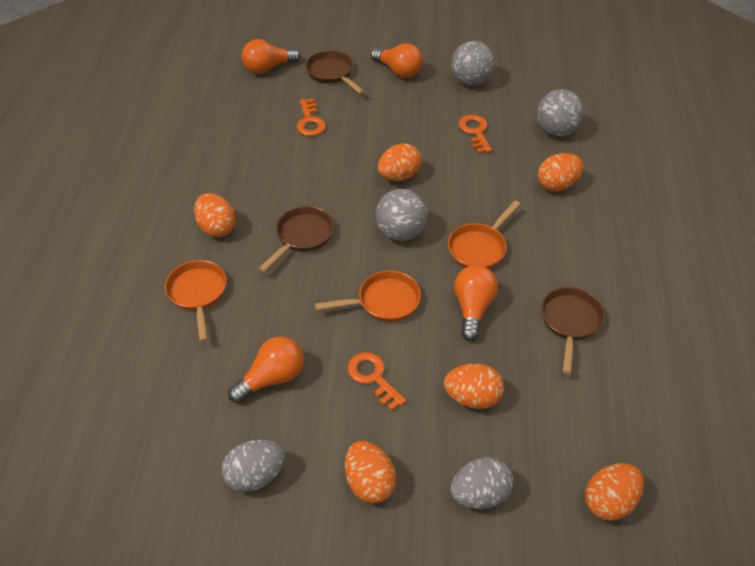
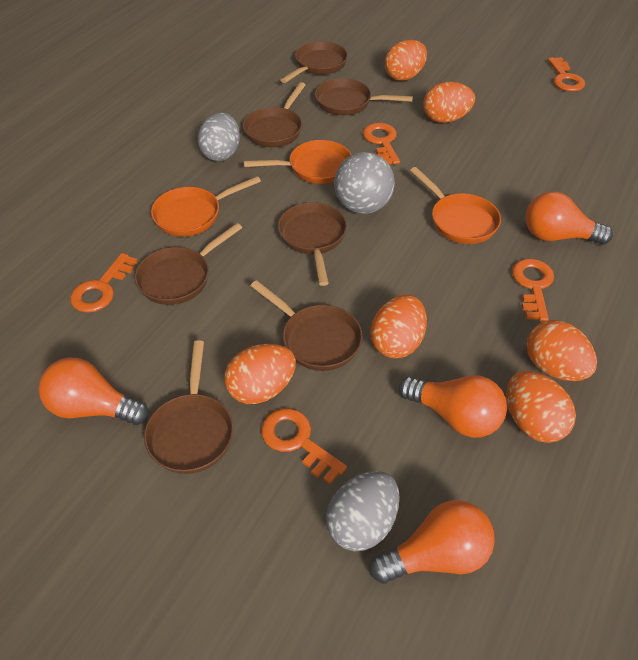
brown pan: [258,206,334,272] [305,50,364,94] [541,287,605,374] = 3 -> [135,223,242,305] [144,340,234,474] [243,82,306,147] [251,280,362,371] [278,202,347,286] [281,41,348,83] [315,78,413,115] = 7
grey ball: [376,189,427,241] [451,41,495,86] [537,89,584,136] = 3 -> [334,152,395,214] = 1
orange key: [297,99,326,136] [347,352,406,411] [458,114,492,154] = 3 -> [70,253,138,313] [261,408,347,484] [363,123,400,164] [512,258,554,321] [548,57,585,92] = 5

